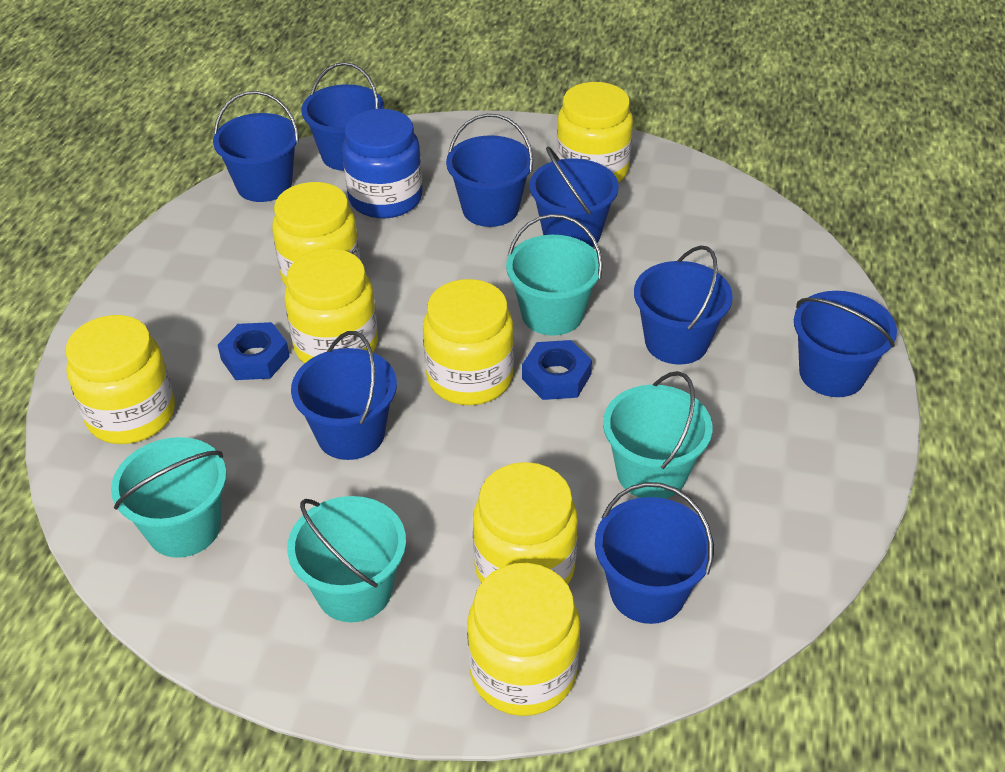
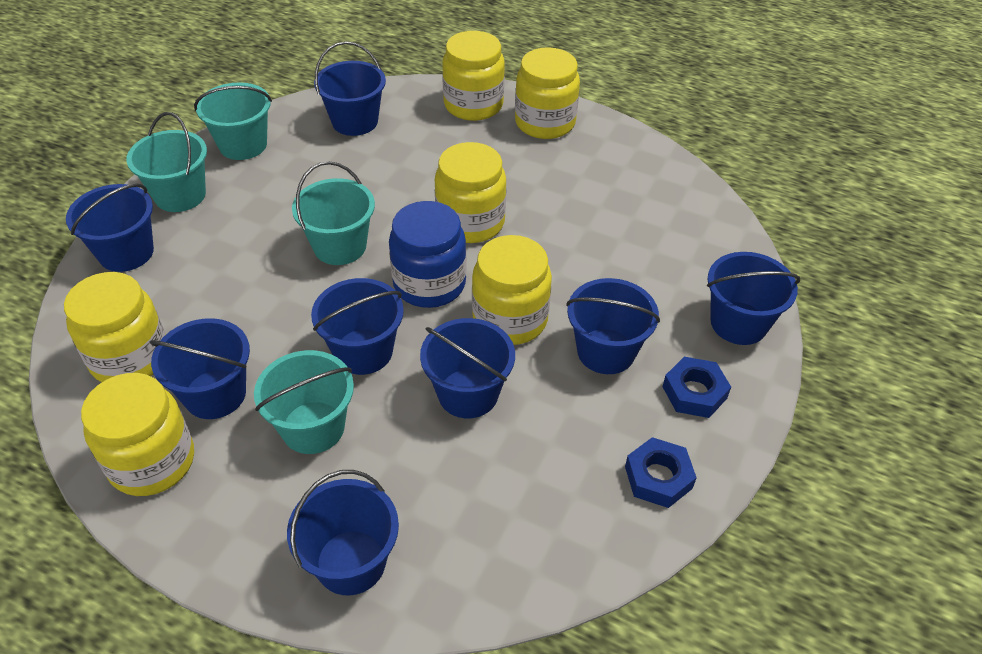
yellow jar: [66,315,175,444] [272,182,360,287] [285,249,378,364] [423,279,514,405] [467,563,580,716] [473,462,578,585] [556,82,633,183] = 7 -> [64,272,166,382] [81,373,194,496] [435,142,506,243] [442,31,505,121] [472,235,552,345] [515,47,580,139] = 6

